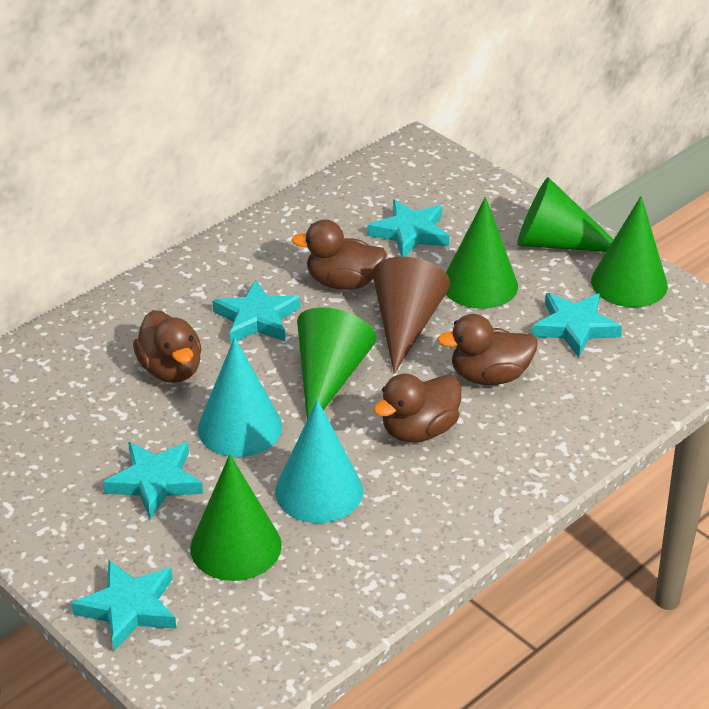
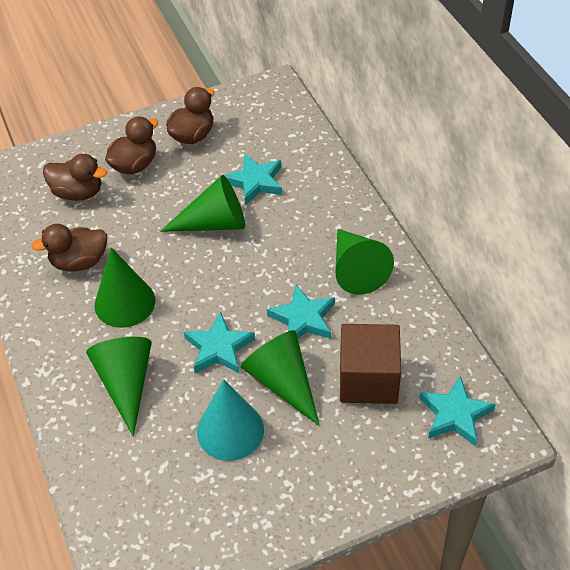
brown cone: [373,257,450,374] = 1 -> none = 0
brown cube: none = 0 -> [340,324,401,404] = 1
turquoise cone: [198,337,282,457] [275,400,363,523] = 2 -> [197,379,264,461] = 1
turquoise star: [71,560,176,651] [103,442,203,519] [212,280,300,344] [368,200,449,257] [532,293,622,357] = 5 -> [184,312,255,373] [224,154,282,205] [267,285,335,339] [419,376,496,446] = 4

